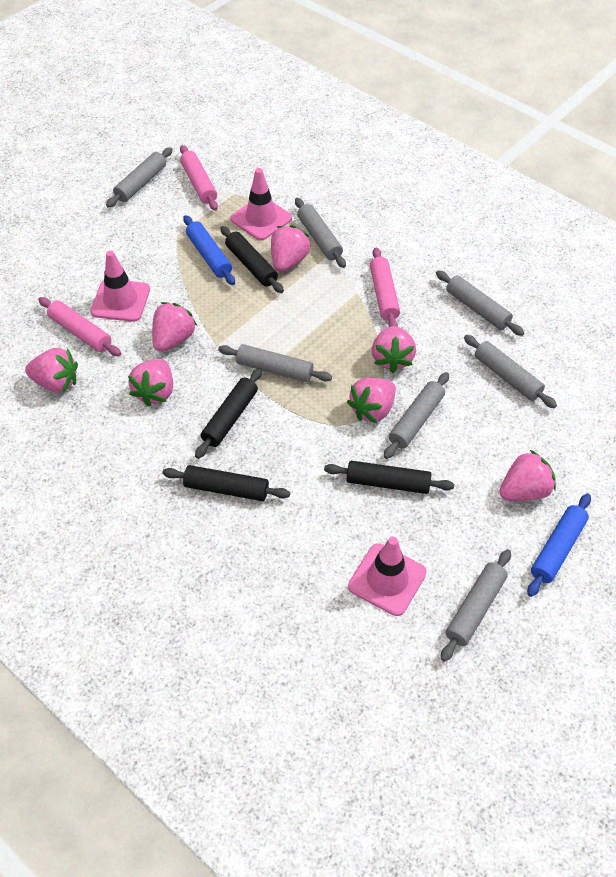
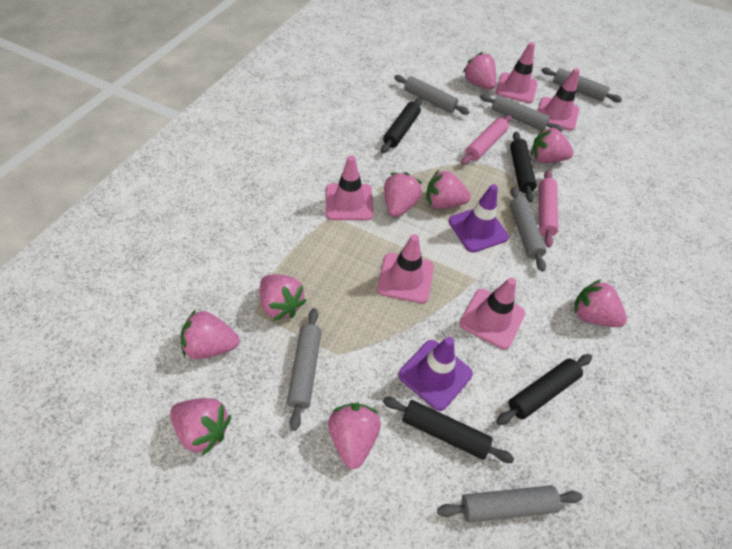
blue rolling pin: [183,215,235,285] [527,494,591,597] = 2 -> none = 0
grey rolling pin: [106,147,173,208] [218,344,332,382] [295,198,346,268] [384,372,449,459] [436,271,524,336] [441,549,511,662] [464,335,557,408] = 7 -> [287,308,322,431] [394,75,470,115] [437,485,583,523] [480,94,563,132] [510,187,546,272] [541,68,622,102] = 6
pink rolling pin: [38,297,121,356] [180,145,218,210] [370,247,400,327] = 3 -> [461,115,511,165] [539,170,558,248] = 2
pink strawberry: [25,348,78,393] [128,359,173,407] [152,302,197,352] [271,225,311,272] [347,378,396,423] [372,326,416,373] [499,450,556,501] = 7 -> [170,398,231,455] [181,309,240,359] [260,274,307,321] [328,403,381,469] [384,172,422,217] [426,170,471,209] [463,52,496,90] [531,127,574,163] [574,279,627,327] = 9
pink traffic cone: [90,251,150,322] [230,168,292,240] [348,537,427,616] = 3 -> [326,155,373,221] [377,234,434,303] [460,277,525,349] [496,42,538,103] [537,68,580,131] = 5
purple traffic cone: none = 0 -> [398,337,473,411] [449,184,509,252] = 2

